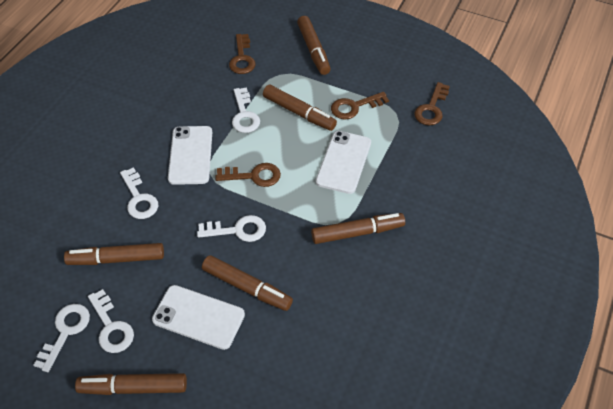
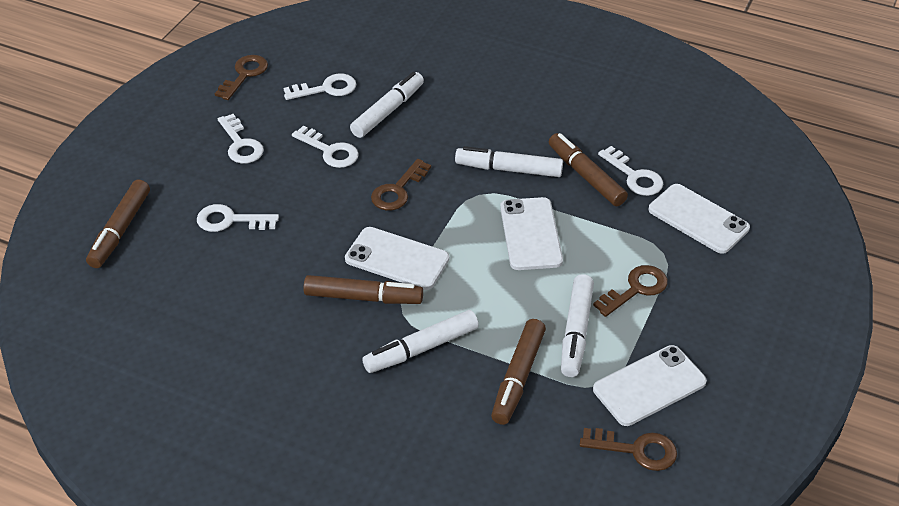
brown marker: [64,243,164,265] [75,373,187,395] [202,255,293,311] [263,85,337,131] [297,16,330,75] [311,213,405,244] = 6 -> [86,180,150,268] [303,275,423,304] [491,319,546,425] [549,133,628,206] = 4
white marker: none = 0 -> [350,72,424,138] [362,310,479,373] [455,146,563,177] [561,274,594,377] = 4
white phone: [152,285,245,350] [168,126,212,185] [316,131,371,194] = 3 -> [345,227,449,290] [500,197,563,270] [593,345,707,426] [649,184,750,254] = 4

